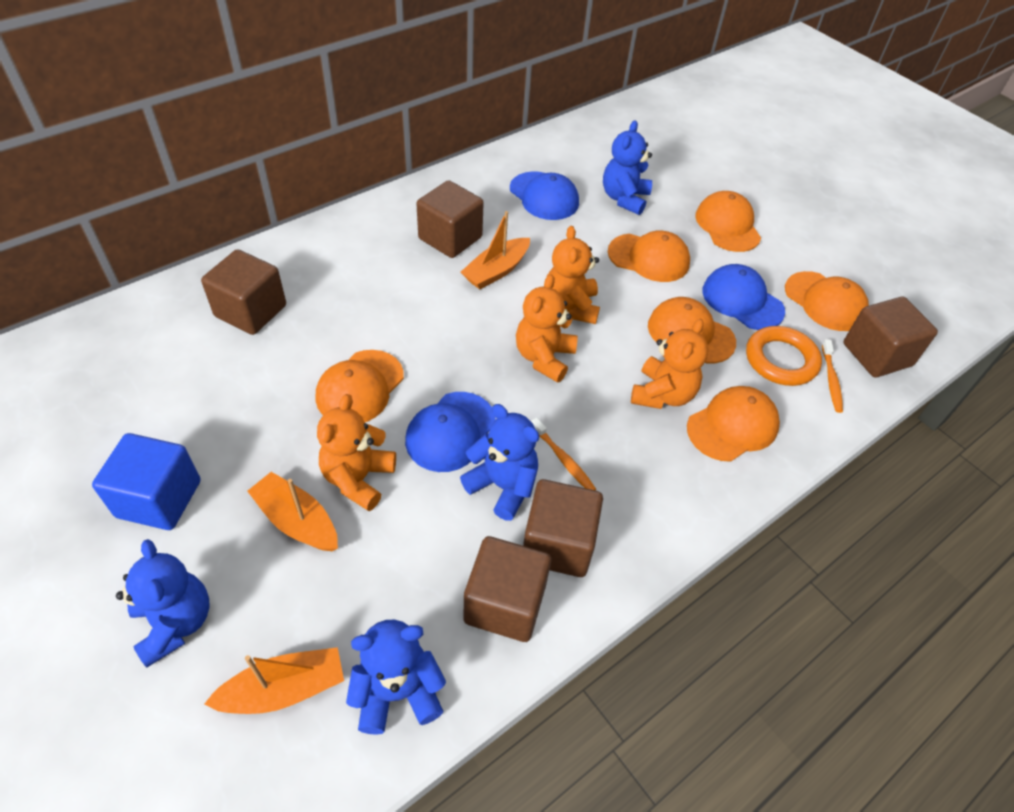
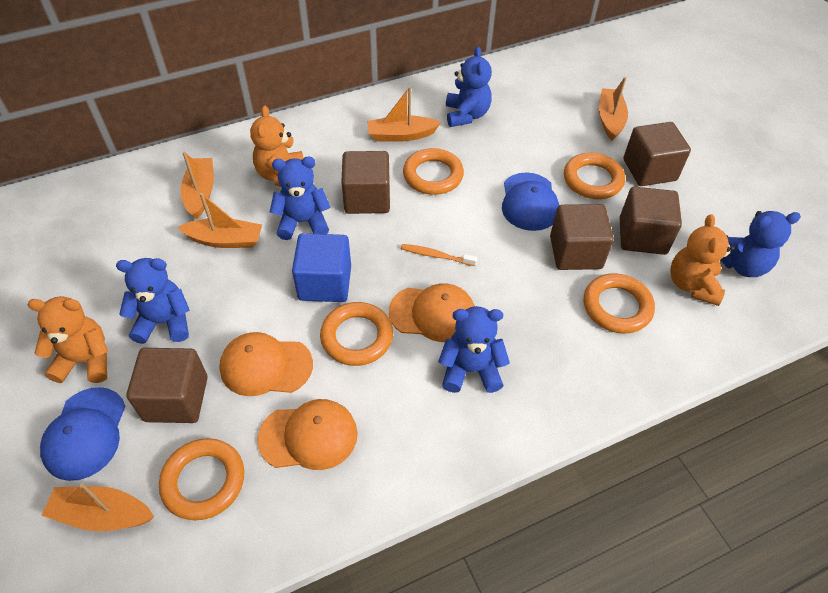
blue cap: [405,392,496,472] [510,171,579,220] [702,264,785,330] = 3 -> [40,387,126,481] [502,172,559,231] = 2
blue teddy bear: [116,539,210,667] [346,620,446,735] [460,404,539,521] [603,120,652,215] = 4 -> [116,258,190,344] [270,157,331,240] [438,306,510,393] [446,47,492,127] [721,211,801,277] = 5
orange boat: [204,647,344,714] [247,472,338,551] [461,211,530,289] = 3 -> [41,483,154,531] [177,193,262,248] [181,152,214,219] [367,87,441,142] [599,77,628,141] = 5
orange cap: [316,350,404,422] [608,231,690,282] [648,297,736,364] [687,386,780,462] [695,191,761,252] [785,271,869,331] = 6 -> [219,332,313,396] [257,399,358,470] [389,283,475,342] = 3
orange ring: [746,326,822,386] = 1 -> [159,438,244,520] [320,302,393,366] [403,148,464,195] [564,153,625,199] [584,273,655,333] = 5
orange teddy bear: [317,394,396,511] [516,274,578,383] [546,226,600,324] [631,319,709,409] = 4 -> [28,296,108,383] [250,106,303,187] [670,214,735,306] = 3
orange toothbrush: [531,418,596,490] [822,339,843,413] = 2 -> [401,244,477,266] = 1

